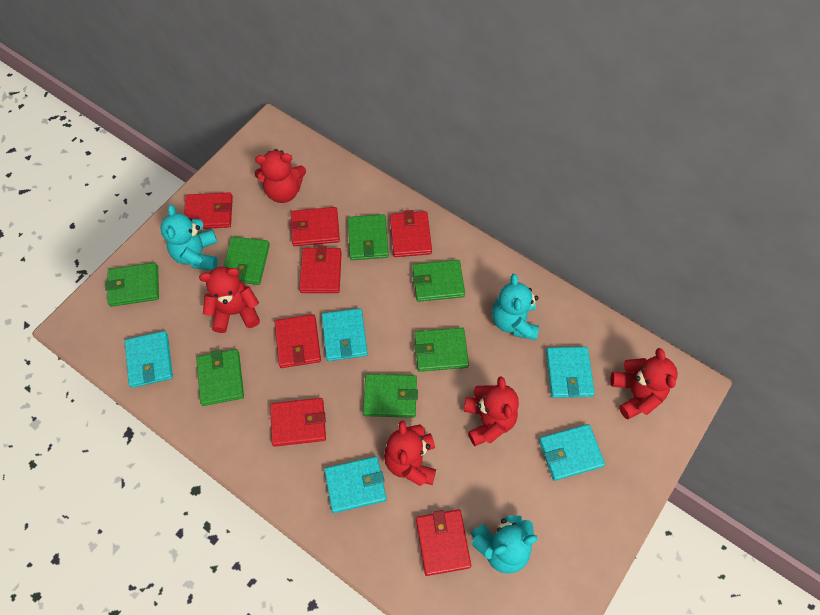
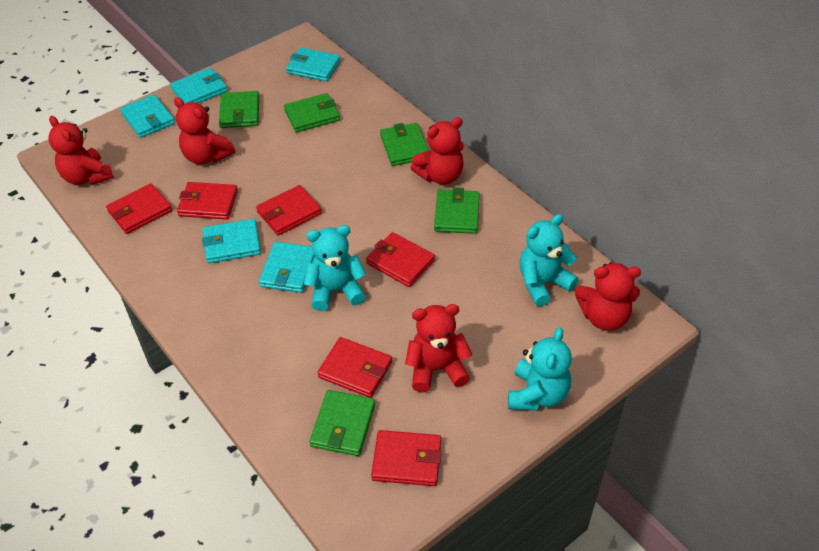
green wallet: [105,262,159,307] [196,349,244,406] [223,237,270,285] [348,214,389,260] [363,374,418,418] [412,260,465,302] [414,328,469,372] = 7 -> [219,91,259,128] [284,93,340,132] [309,390,375,456] [380,123,429,166] [434,188,479,234] = 5
red wallet: [184,192,233,229] [270,398,326,447] [275,314,321,368] [290,207,340,246] [299,246,342,293] [390,210,432,257] [416,509,471,576] = 7 -> [106,183,172,234] [177,182,238,220] [256,185,322,236] [317,337,392,398] [366,232,435,287] [371,430,442,486] = 6

